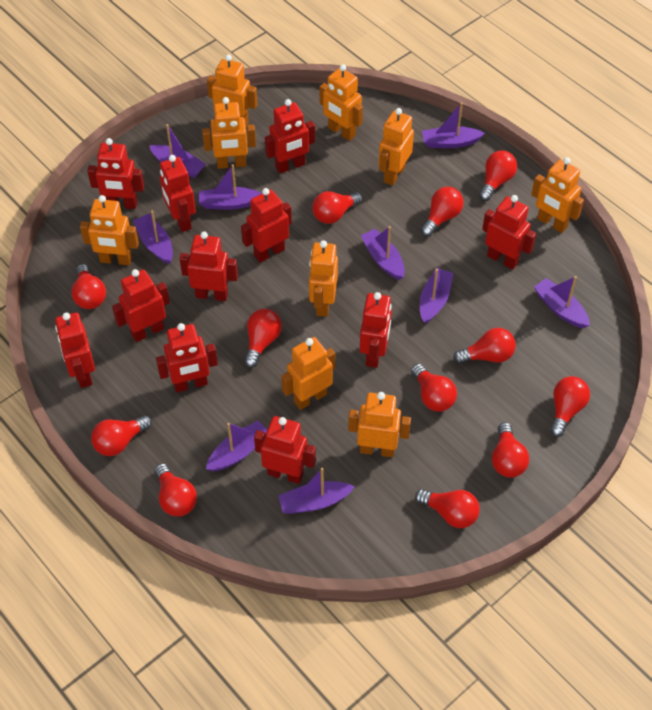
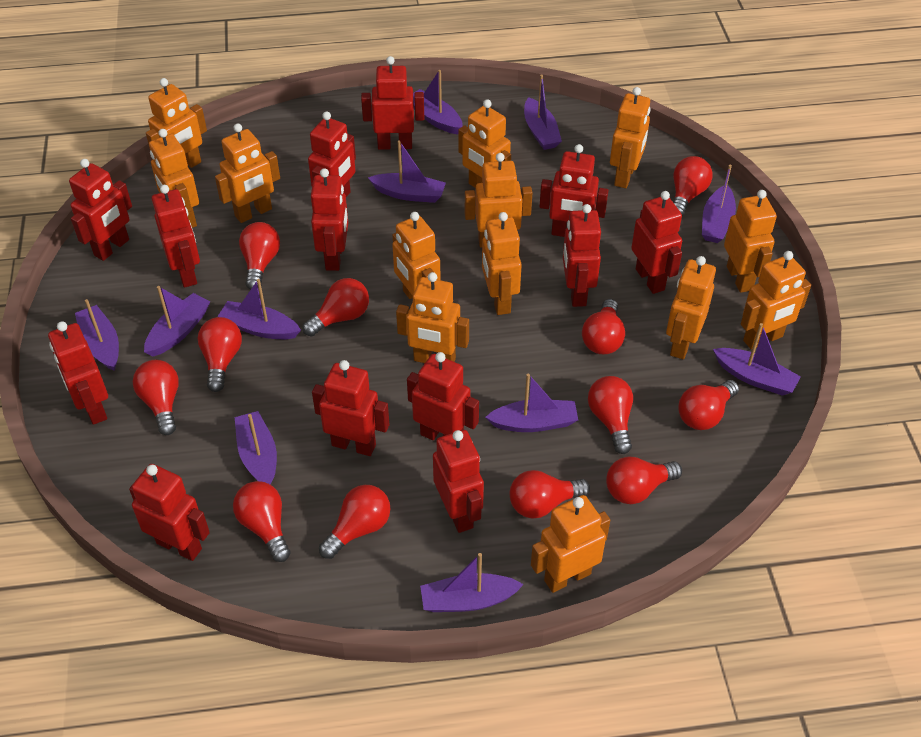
orange robot: [80,195,139,265] [202,97,256,169] [207,54,258,126] [281,337,335,410] [309,240,338,317] [320,64,363,141] [348,392,411,457] [379,108,414,186] [531,157,584,233] = 9 -> [146,78,207,168] [149,129,199,228] [215,123,280,223] [392,212,441,299] [396,272,469,363] [458,99,511,188] [465,153,532,248] [482,212,522,315] [531,495,610,593] [610,87,651,188] [666,256,716,359] [724,190,777,293] [741,251,811,350] = 13
purple boat: [133,211,173,264] [149,124,206,178] [199,164,262,210] [206,420,267,471] [278,468,355,514] [361,226,405,280] [420,268,453,324] [422,103,485,148] [534,276,590,328] = 9 -> [75,299,119,371] [144,286,210,356] [217,279,301,339] [235,411,277,485] [368,140,446,203] [413,70,463,134] [420,553,524,612] [485,374,578,432] [524,75,562,150] [702,165,736,243] [713,323,801,395] = 11
red robot: [55,312,95,388] [87,138,144,209] [112,269,170,342] [156,323,218,392] [160,155,196,232] [180,231,238,301] [241,188,292,263] [254,416,316,484] [265,99,315,174] [360,292,392,368] [482,195,536,270] = 11 -> [48,321,108,425] [69,159,132,261] [129,464,210,561] [152,185,200,288] [308,111,356,197] [311,168,348,271] [312,360,389,456] [361,56,424,150] [407,352,479,440] [433,430,484,533] [539,144,609,237] [563,204,601,307] [631,191,682,294] = 13

